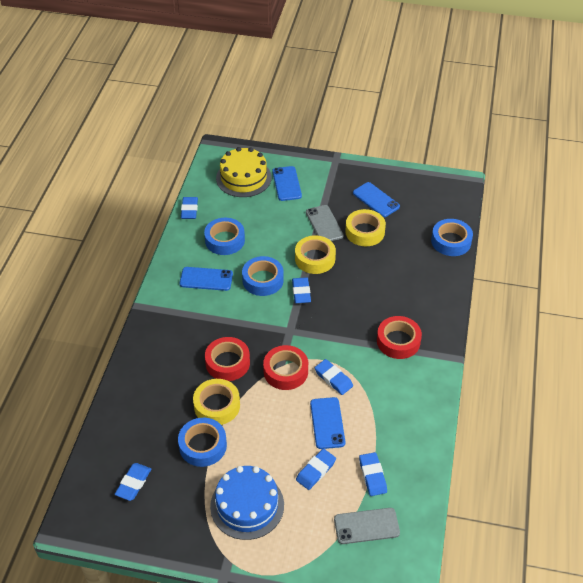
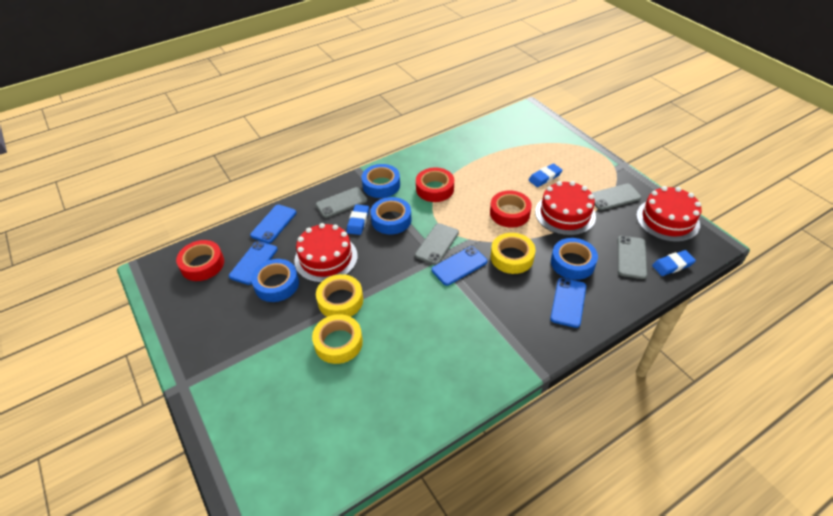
blue cake: [210,466,284,540] = 1 -> none = 0
blue eraser: [115,463,151,501] [181,197,198,219] [292,277,311,303] [296,449,336,490] [315,359,353,395] [359,452,387,496] = 6 -> [347,204,369,235] [528,163,563,187] [652,250,696,276] = 3
grey phone: [306,205,344,241] [334,508,400,544] = 2 -> [316,187,367,218] [415,223,459,265] [592,184,641,210] [618,236,647,279] = 4
red cake: none = 0 -> [294,223,358,283] [535,181,596,236] [636,186,701,242] = 3
yellow cake: [216,147,272,197] = 1 -> none = 0

